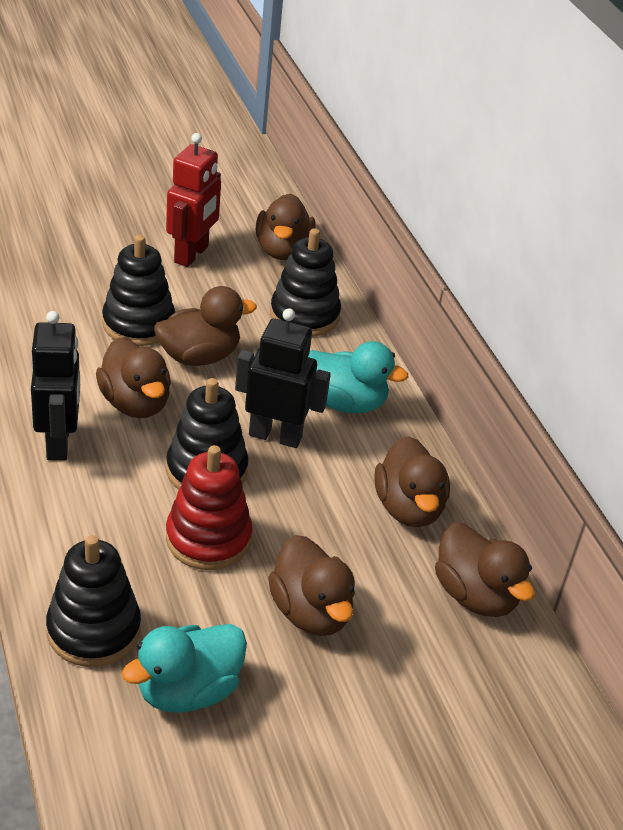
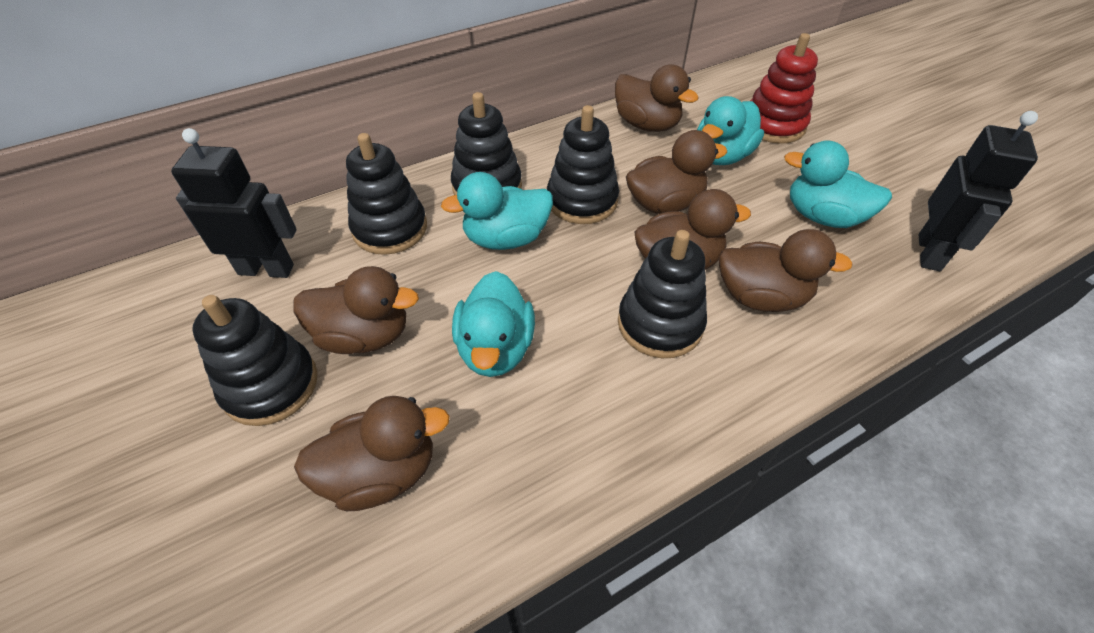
black stacking toy: [46,535,141,667] [102,235,175,346] [166,378,249,489] [270,228,341,337] = 4 -> [192,295,317,426] [346,133,427,255] [451,92,522,195] [547,105,619,224] [618,230,707,358] = 5
red robot: [166,133,221,267] = 1 -> none = 0
turquoise duck: [122,624,247,713] [308,341,409,414] = 2 -> [441,172,553,250] [452,271,535,377] [697,96,764,165] [784,141,892,228] = 4

